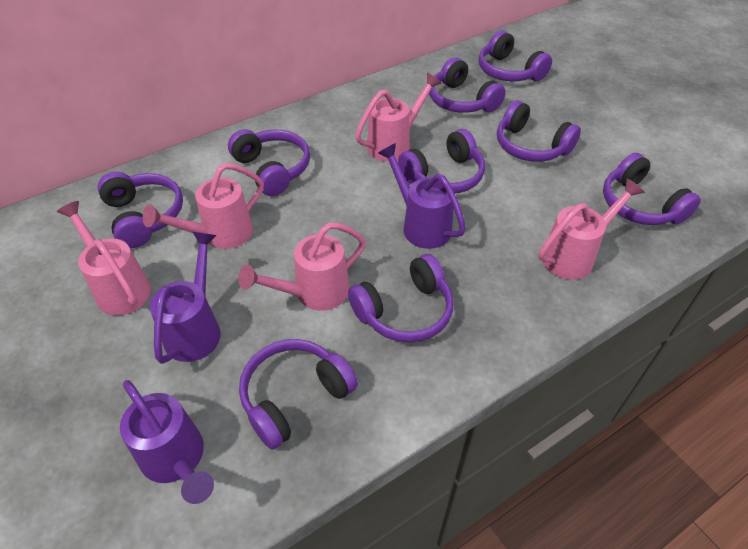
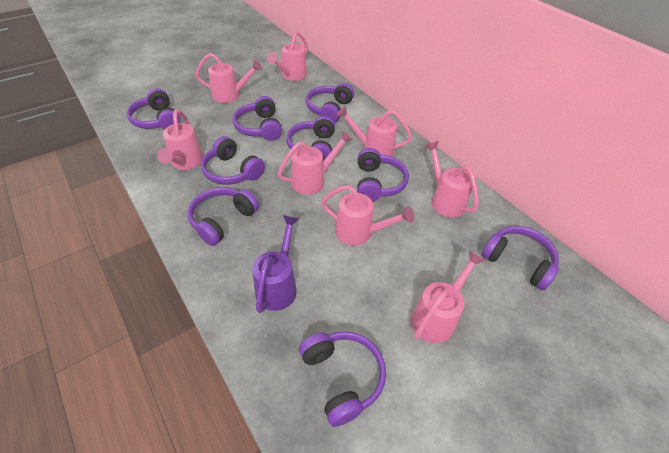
pink watering can: [57,201,151,316] [143,163,264,249] [238,222,366,311] [355,72,442,162] [539,179,644,280] = 5 -> [157,110,203,170] [195,53,262,103] [267,31,308,81] [277,130,353,195] [321,185,414,246] [337,106,412,157] [411,251,486,343] [425,141,479,218] = 8
purple watering can: [120,380,214,504] [150,232,221,364] [378,143,466,249] = 3 -> [252,215,299,313] = 1

